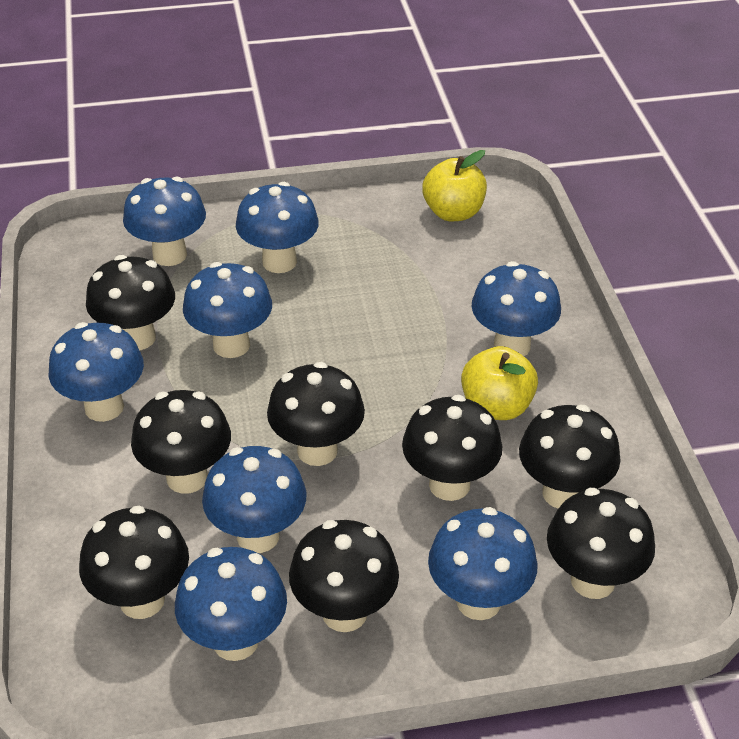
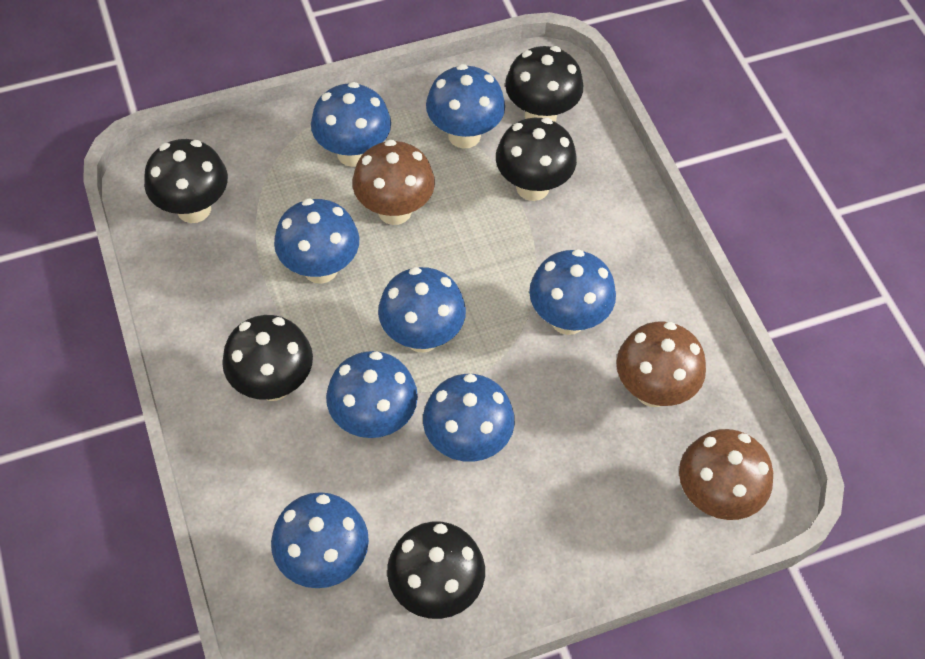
black mushroom: [79,506,189,619] [86,255,175,350] [131,390,231,494] [267,362,365,466] [289,520,399,632] [402,395,502,501] [519,405,621,509] [547,488,655,599] = 8 -> [144,139,228,223] [222,315,313,401] [387,522,485,619] [496,118,577,201] [505,46,583,122] = 5
brown mushroom: none = 0 -> [352,140,435,225] [616,322,706,407] [679,429,773,520] = 3
yellow apple: [422,150,487,221] [461,346,538,420] = 2 -> none = 0

